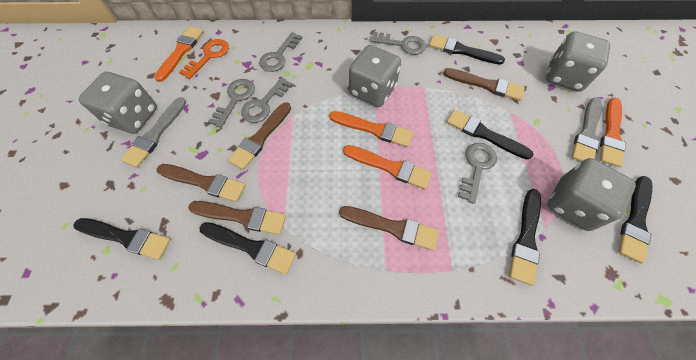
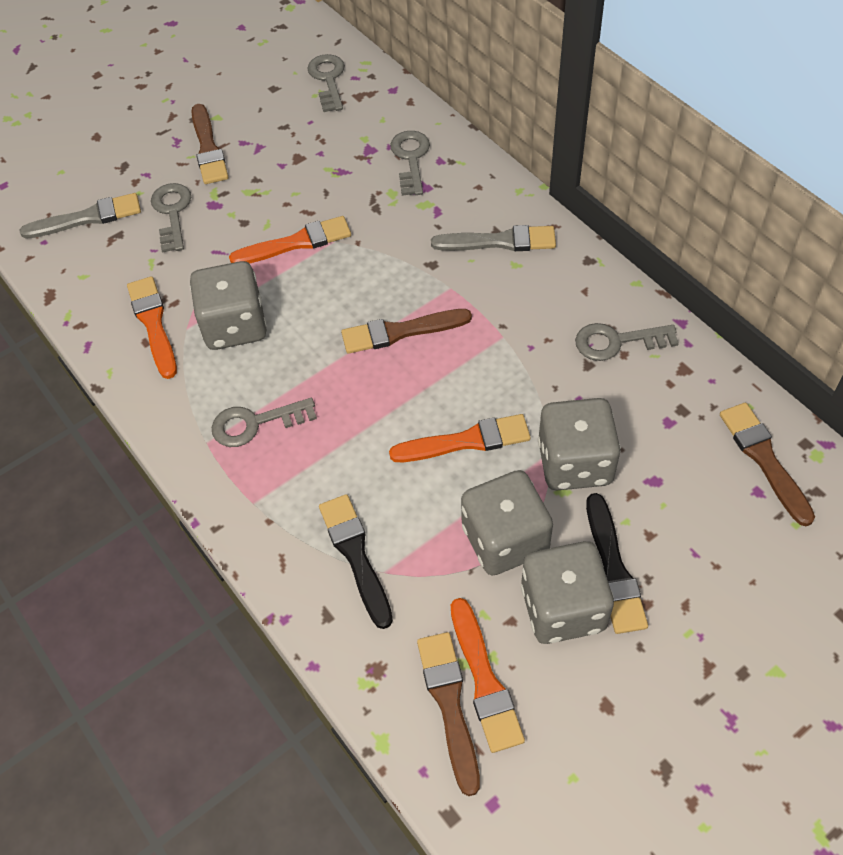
black brush: [74,218,171,260] [200,222,296,274] [429,35,505,65] [446,109,533,159] [509,189,541,286] [618,176,652,263] = 6 -> [319,494,393,629] [586,493,648,634] = 2
brown brush: [157,164,246,202] [188,201,286,235] [228,102,291,170] [339,206,439,251] [443,68,525,101] = 5 -> [191,104,228,184] [341,309,472,354] [417,632,480,796] [720,403,815,526] = 4
orange key: [179,39,229,79] = 1 -> none = 0

